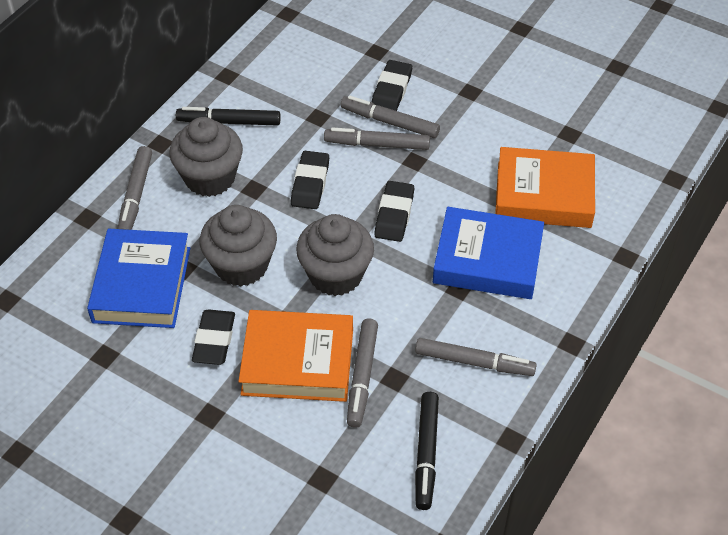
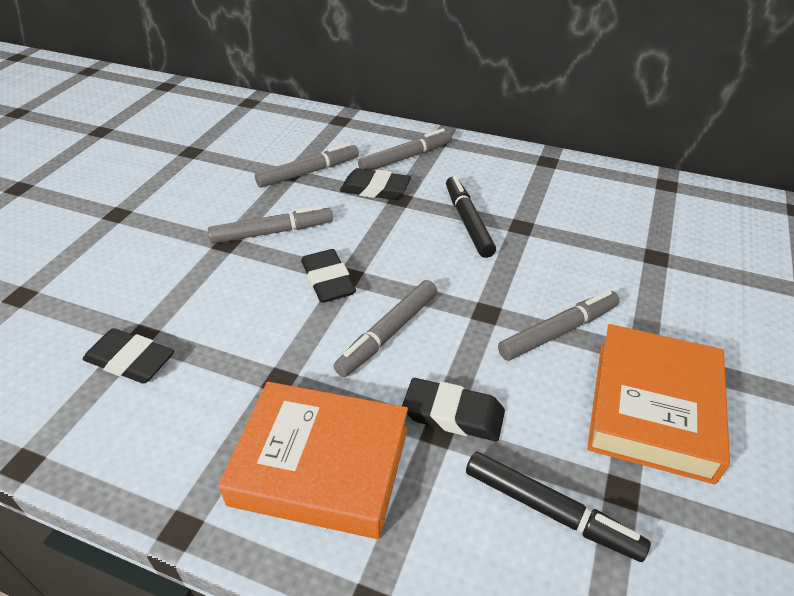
blue book: [87,229,190,328] [433,207,544,299] = 2 -> none = 0
grey cupcake: [169,117,243,197] [200,205,277,287] [296,214,374,296] = 3 -> none = 0

